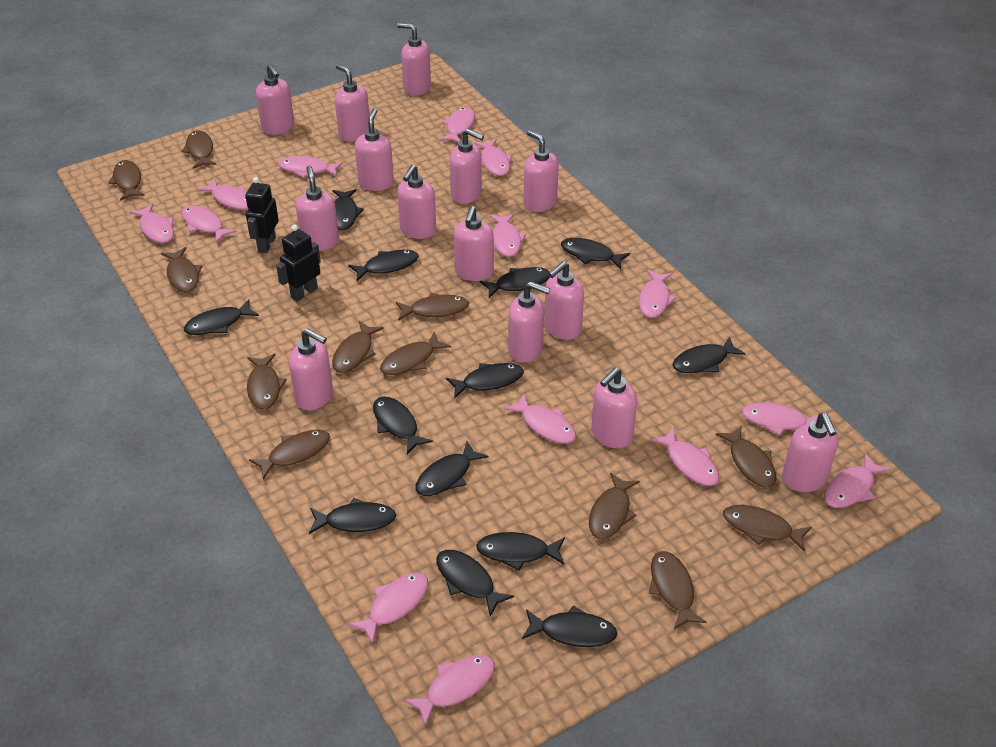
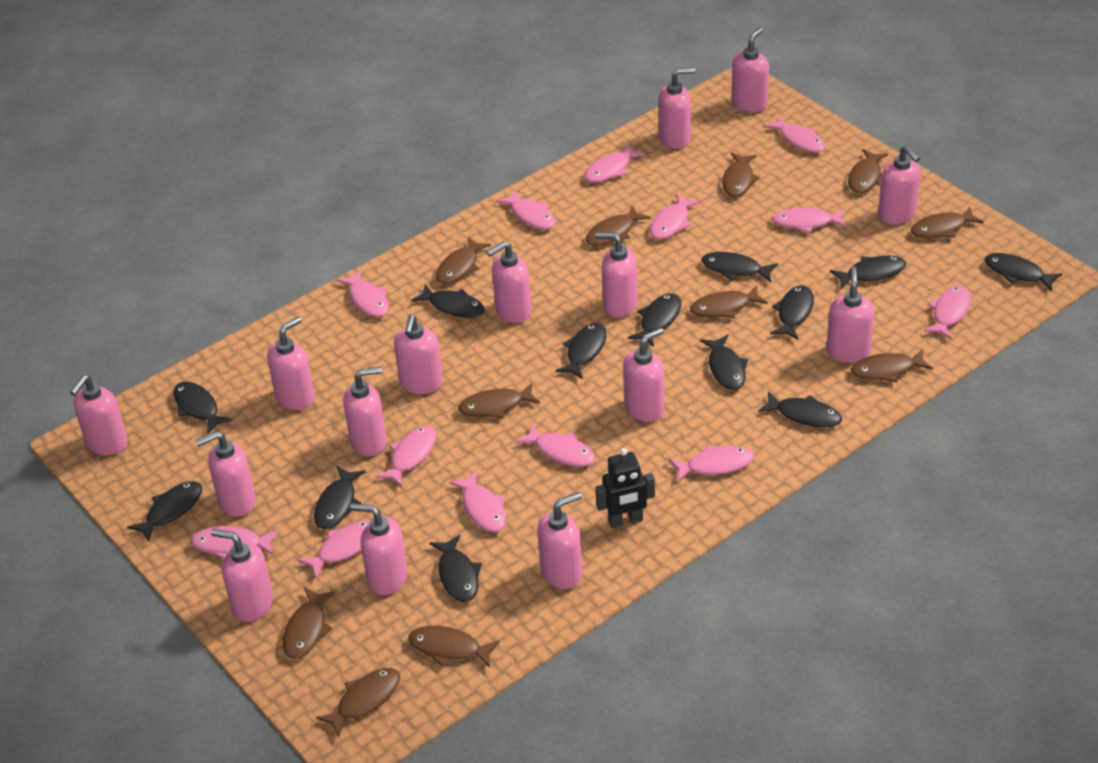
black robot: [245,177,279,253] [276,225,321,302] = 2 -> [595,448,655,528] = 1
brown fish: [108,160,145,201] [161,247,202,292] [181,130,217,169] [247,354,287,410] [249,430,330,480] [332,321,384,373] [380,332,451,375] [396,293,469,321] [589,472,640,539] [649,551,707,629] [715,425,777,488] [723,505,812,552] = 12 -> [282,587,335,659] [316,668,400,738] [408,626,500,668] [436,237,491,284] [458,383,540,418] [586,206,651,246] [690,285,768,318] [722,152,760,197] [848,149,888,193] [851,349,933,382] [911,207,984,238] = 11
pink fish: [130,203,174,243] [181,205,237,243] [197,178,249,210] [278,156,343,178] [348,573,428,645] [404,655,495,726] [440,107,475,142] [475,139,512,176] [490,214,526,257] [504,394,576,444] [639,270,677,318] [650,427,719,486] [741,402,818,436] [824,453,891,508] = 14 -> [191,526,278,559] [297,521,370,578] [337,270,389,317] [375,426,436,487] [449,471,506,532] [496,190,555,229] [516,423,595,467] [585,144,645,183] [650,194,700,239] [669,445,754,482] [764,116,825,153] [772,208,847,233] [923,286,971,340] = 13
pink soap dispenser: [256,64,294,135] [289,329,333,410] [296,166,339,251] [335,64,369,142] [355,108,394,191] [397,23,431,96] [397,165,436,239] [450,129,484,204] [454,206,494,281] [508,281,550,363] [524,130,559,212] [544,261,584,340] [591,368,637,448] [782,413,839,492] = 14 -> [70,375,128,455] [195,431,256,517] [211,529,273,622] [267,316,315,410] [343,366,387,456] [350,503,408,595] [394,314,443,394] [486,241,532,323] [537,492,582,589] [595,233,638,318] [623,328,665,422] [659,67,696,149] [731,27,769,112] [826,266,875,363] [878,145,920,225] = 15

